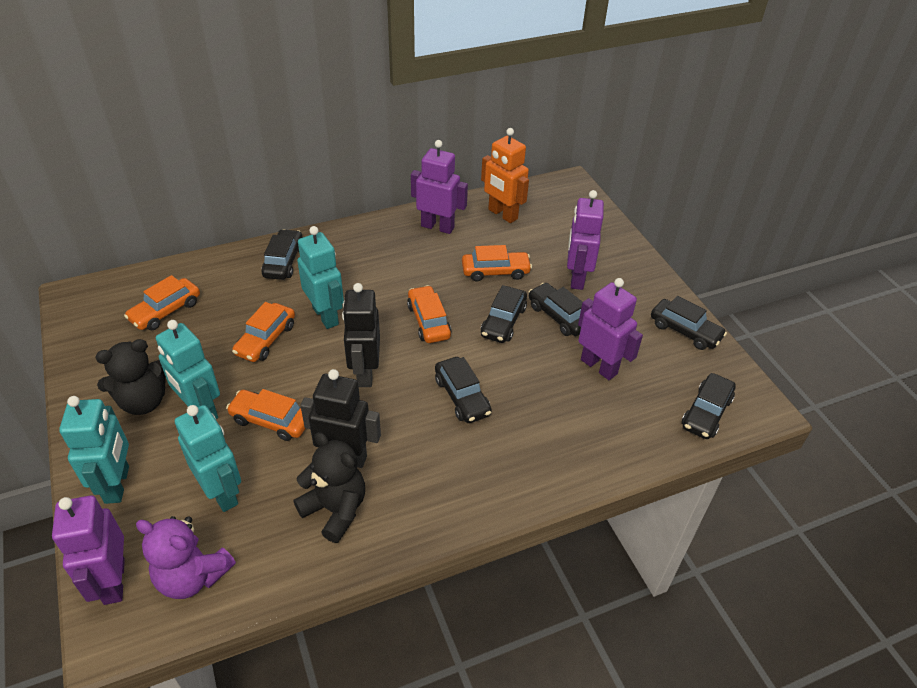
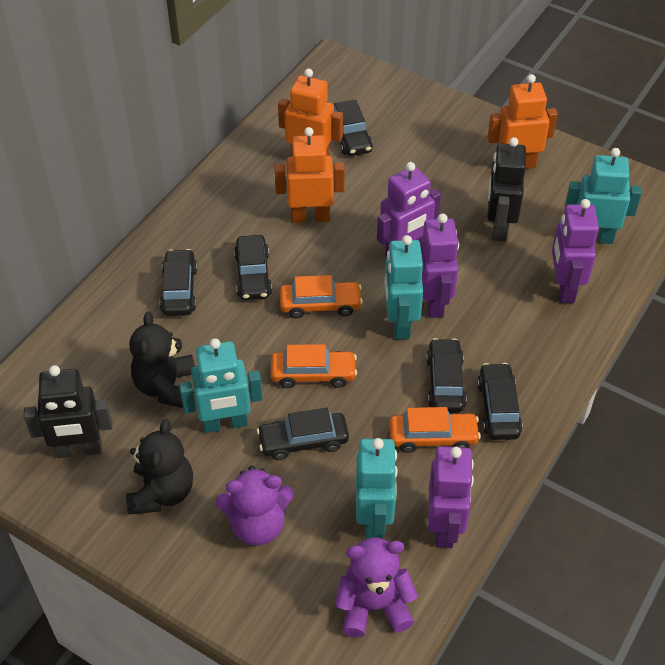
orange car: [124,275,200,330] [226,389,306,441] [232,302,295,362] [407,285,451,343] [462,245,532,281] = 5 -> [271,344,357,388] [280,275,363,318] [389,407,481,453] = 3
orange robot: [481,128,529,223] = 1 -> [275,127,345,223] [278,68,343,157] [487,74,558,169] = 3
purple teddy bear: [136,516,236,599] = 1 -> [215,466,294,545] [335,538,418,638] = 2

